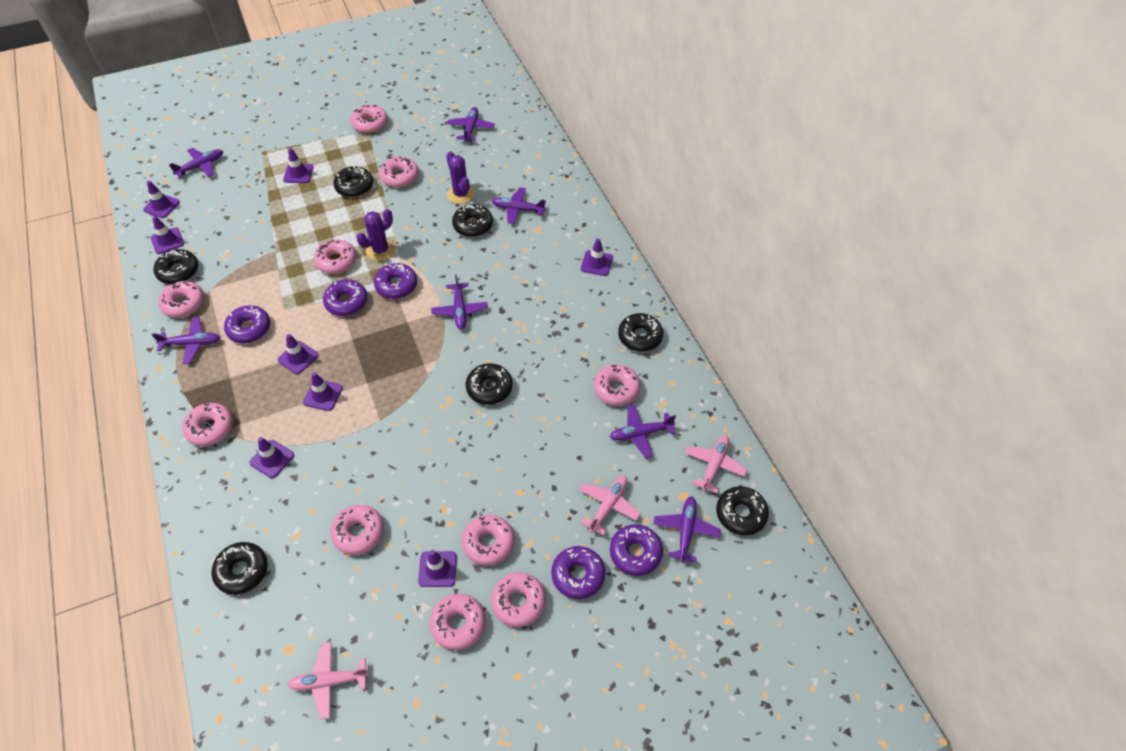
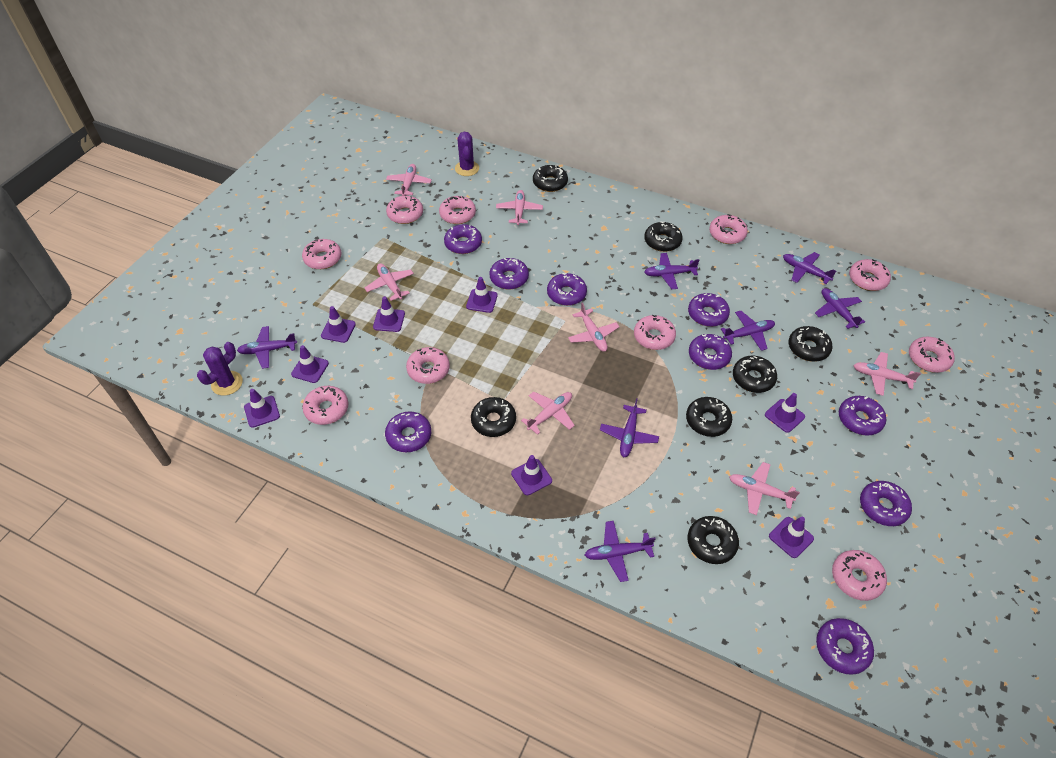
pink plane: [287,642,369,719] [579,476,640,536] [684,435,747,493] = 3 -> [365,263,414,301] [386,164,432,196] [496,190,543,225] [521,392,575,435] [568,302,619,352] [729,462,800,515] [853,352,921,396] = 7
purple donut: [224,305,270,343] [323,279,367,316] [374,263,417,299] [551,546,605,599] [610,524,663,576] = 5 -> [385,412,431,452] [444,224,482,254] [489,258,529,290] [547,273,587,306] [688,293,730,327] [689,334,732,370] [816,618,874,675] [839,396,886,436] [860,481,912,526] = 9

